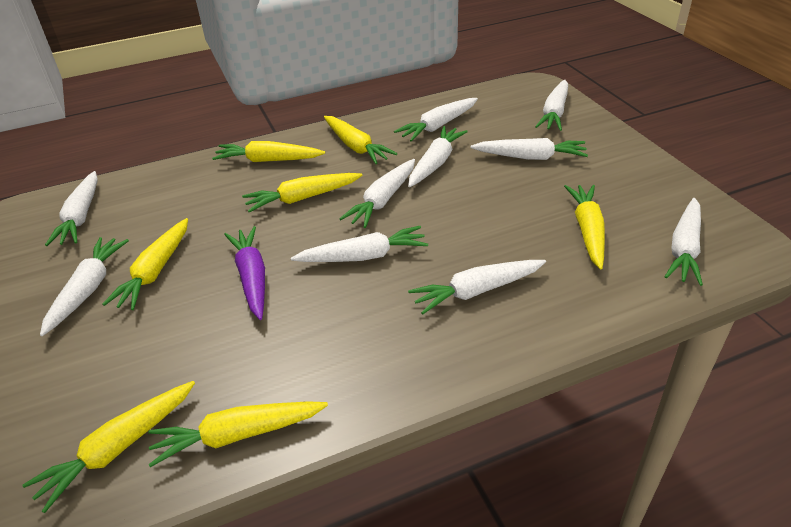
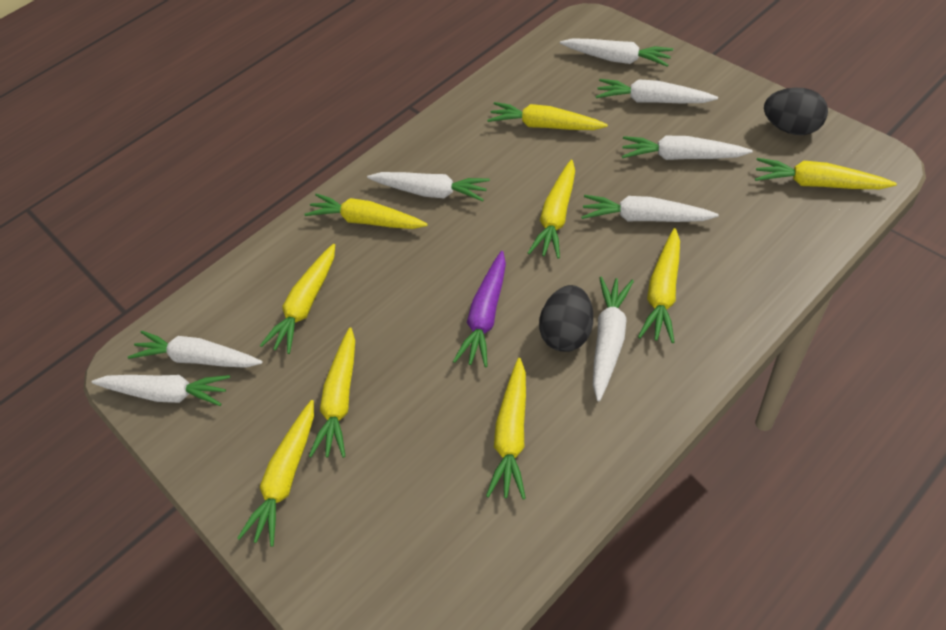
black egg: none = 0 -> [539,285,593,352] [764,88,828,135] = 2
white carrot: [40,237,129,336] [45,171,98,246] [291,226,428,262] [339,159,415,228] [394,98,478,142] [408,126,468,187] [408,260,546,314] [471,138,588,160] [535,80,568,131] [665,198,703,286] = 10 -> [92,375,230,406] [128,331,263,368] [367,172,490,201] [560,38,673,67] [581,195,719,222] [593,277,634,401] [595,79,718,103] [622,136,752,160] = 8
yellow carrot: [22,381,195,513] [102,218,188,310] [148,401,328,467] [212,141,325,162] [242,173,362,213] [324,116,397,164] [564,185,605,270] = 7 -> [237,400,314,547] [260,244,335,354] [304,194,428,229] [309,327,355,458] [486,358,526,500] [487,102,608,130] [528,160,575,258] [638,228,680,343] [755,158,897,189] = 9

